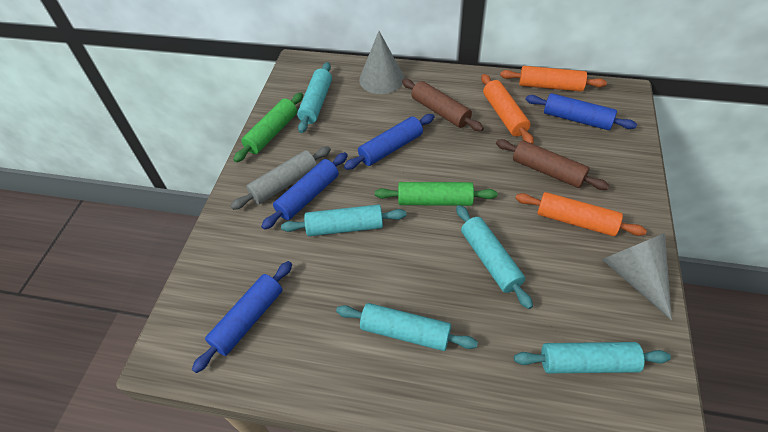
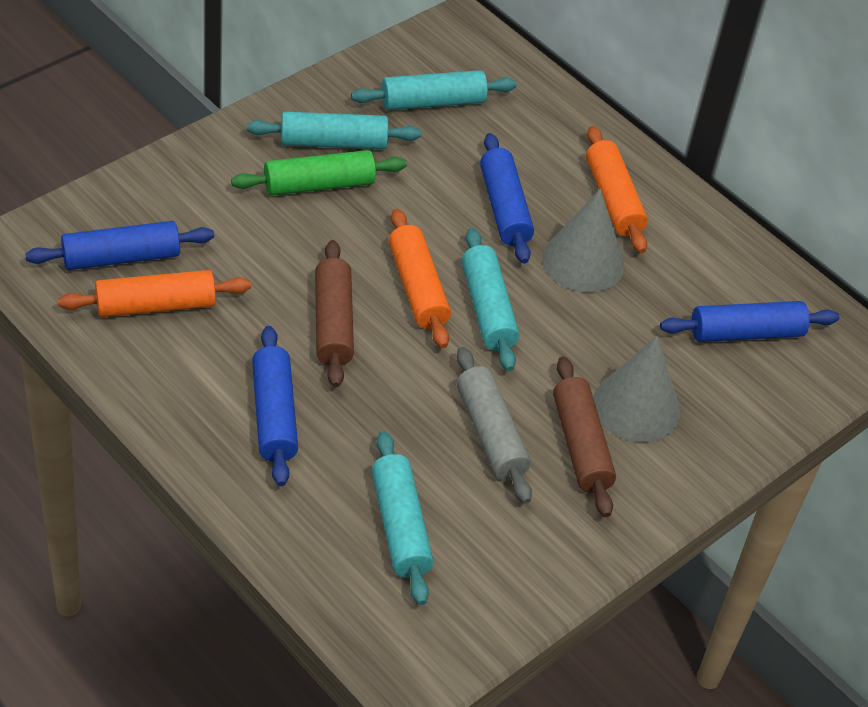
green rolling pin: [233,92,303,162] [375,182,498,206] = 2 -> [231,150,407,196] = 1
turquoise rolling pin: [281,204,407,236] [297,62,332,133] [336,303,478,351] [456,205,533,309] [514,342,671,373] = 5 -> [247,112,421,149] [351,70,517,110] [371,431,433,605] [462,228,519,371] = 4

